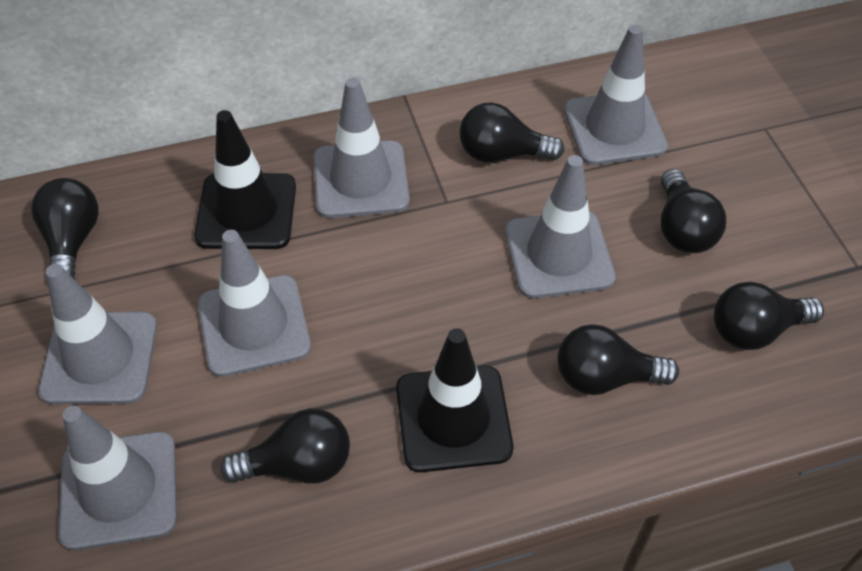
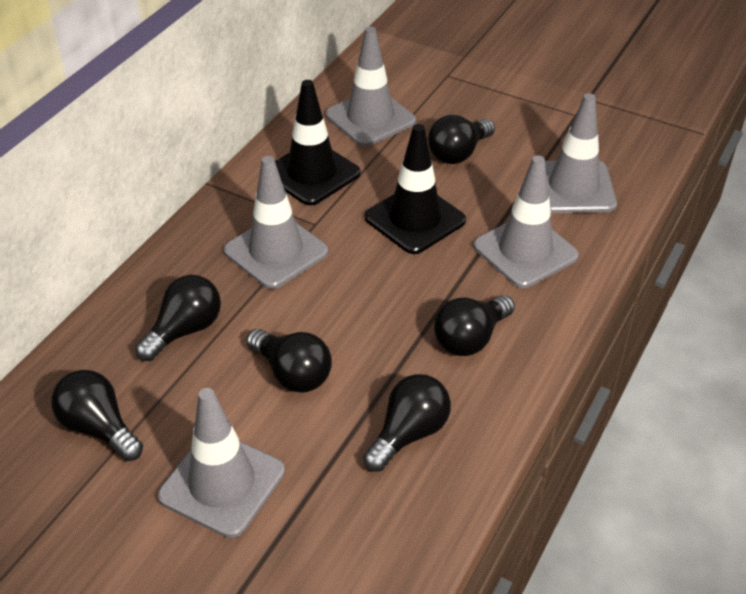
grey traffic cone: [38,264,157,404] [58,406,177,551] [198,230,311,377] [314,78,410,218] [505,155,616,299] [564,25,668,165] = 6 -> [158,388,285,538] [224,156,328,289] [326,26,416,147] [473,155,579,288] [545,93,617,213] = 5

